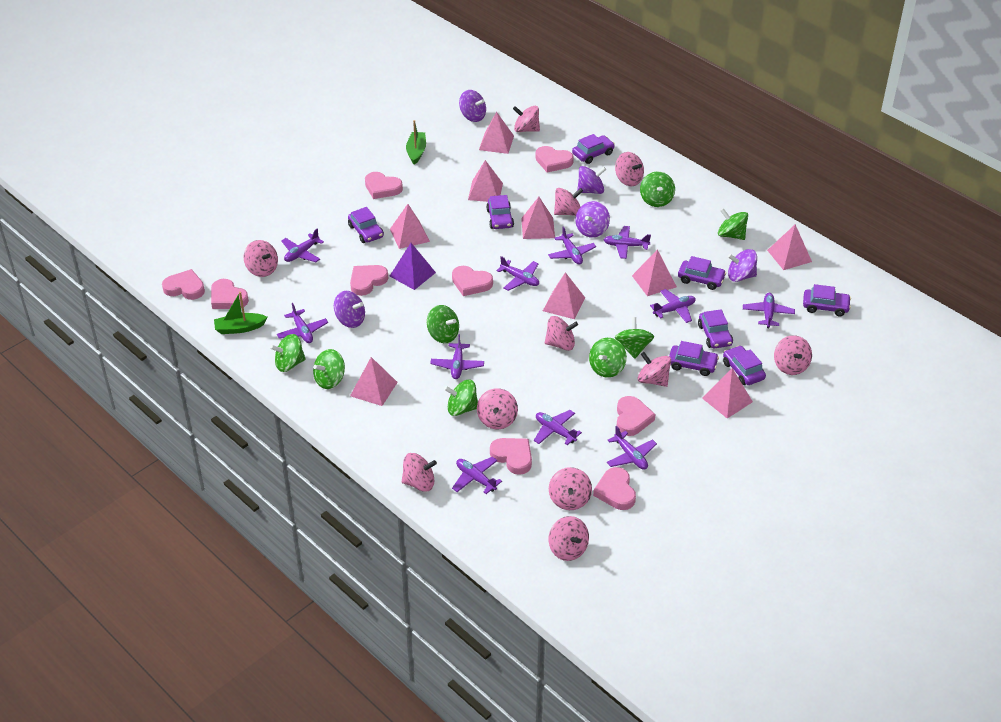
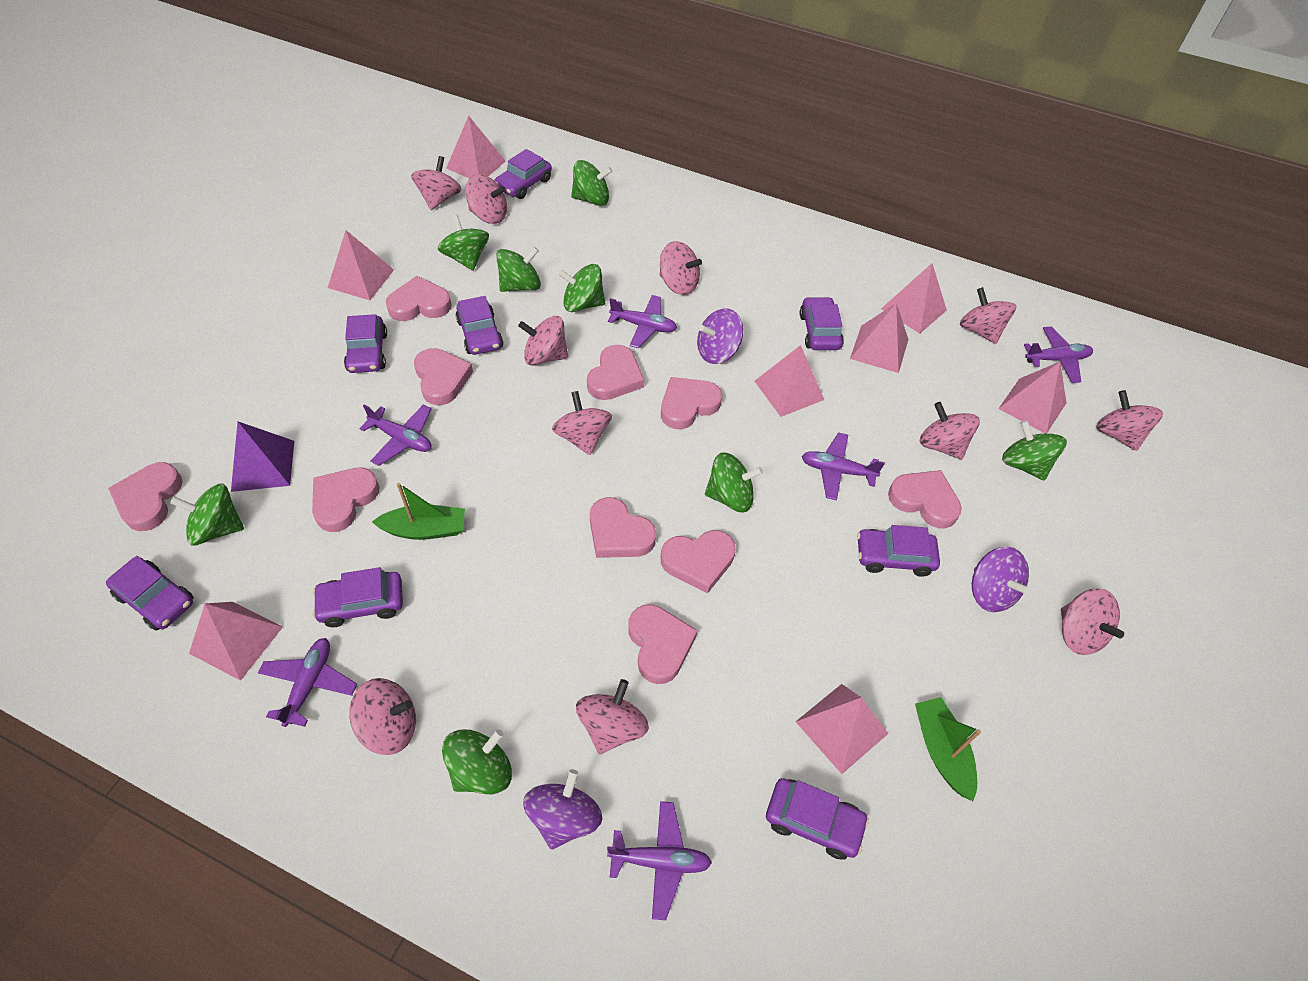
pink heart: [162,269,205,300] [211,279,249,309] [350,265,388,296] [365,172,403,199] [452,266,493,296] [490,438,532,475] [535,146,574,173] [593,467,636,510] [617,396,656,436] = 9 -> [108,462,183,531] [312,467,379,532] [386,276,452,321] [414,348,473,405] [587,345,644,400] [590,497,656,558] [628,604,698,684] [661,377,722,429] [661,530,736,593] [888,470,962,528] = 10
pink pyramid: [350,357,398,406] [390,204,430,249] [468,160,503,202] [479,111,514,154] [521,197,555,239] [543,272,585,319] [632,249,677,296] [702,368,753,419] [767,224,812,270] = 9 -> [189,602,283,681] [328,230,394,300] [446,116,505,178] [754,345,824,417] [796,684,888,774] [850,303,908,373] [881,263,947,334] [998,362,1066,434] = 8
purple plane: [277,303,328,343] [281,228,324,262] [430,334,484,379] [452,457,502,494] [496,256,539,291] [534,410,582,445] [548,226,596,265] [604,226,651,259] [607,426,657,470] [650,289,696,323] [743,293,795,328] = 11 -> [258,638,357,727] [359,404,432,466] [607,801,712,920] [608,295,677,348] [802,432,885,500] [1024,326,1093,383] = 6
purple spinning top: [334,291,365,328] [459,90,486,122] [576,201,610,238] [577,166,606,194] [728,249,757,282] = 5 -> [523,769,602,849] [697,308,743,364] [972,547,1030,612] = 3

